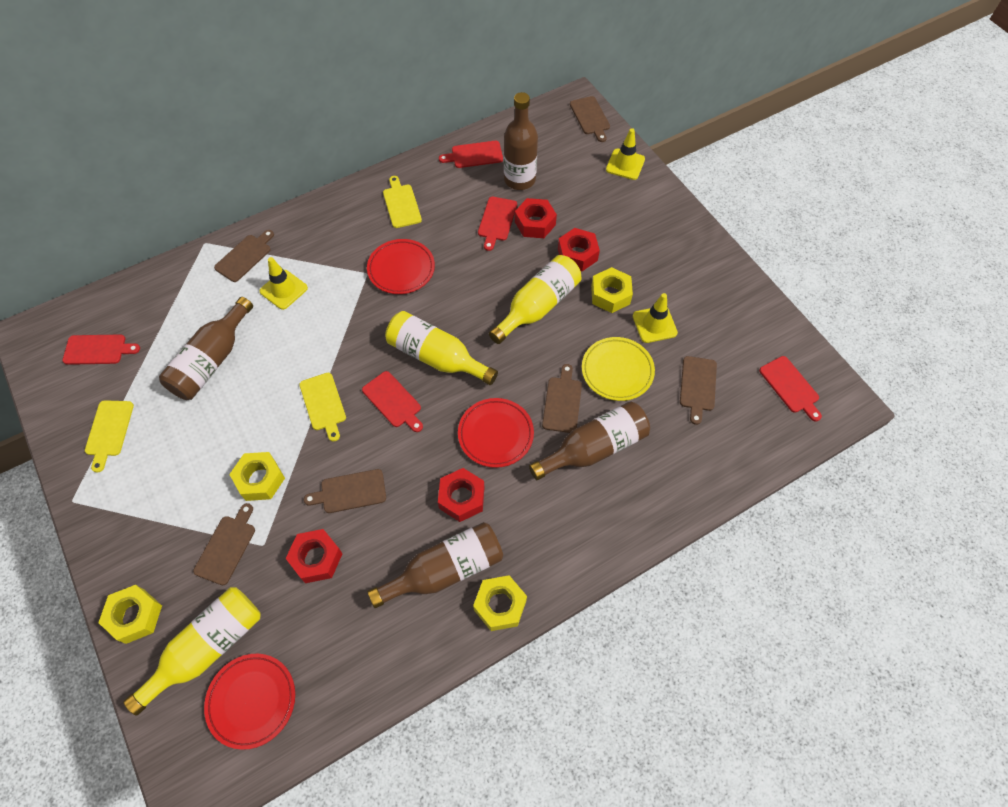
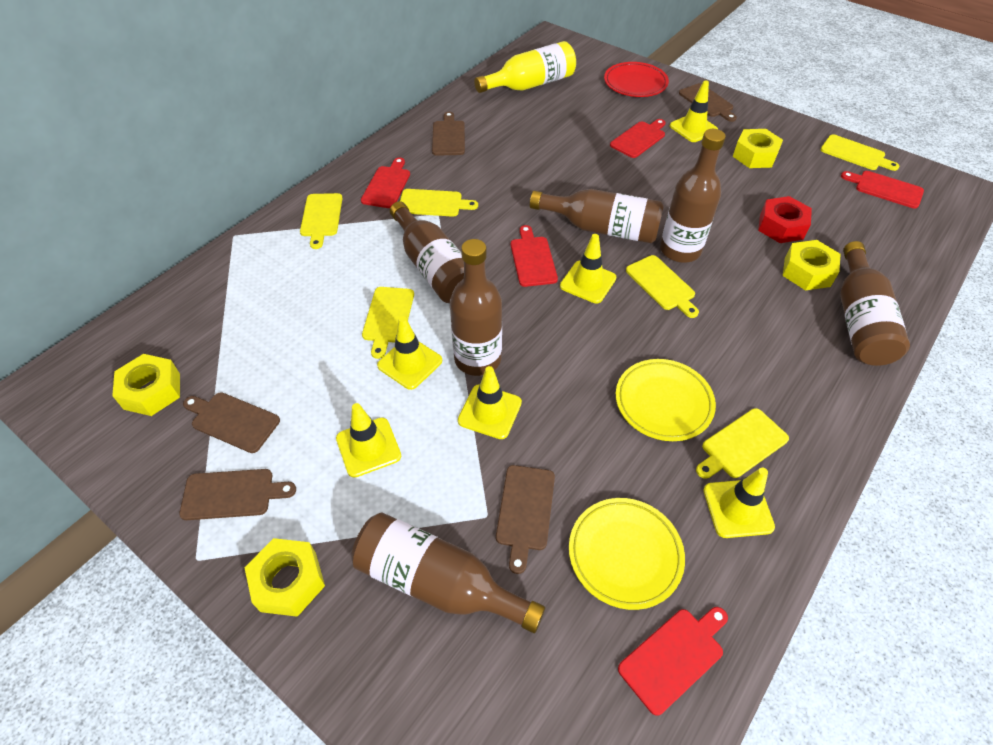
brown bottle: [159,297,253,400] [367,522,503,608] [504,92,538,190] [529,401,650,480] = 4 -> [351,513,545,633] [390,201,464,303] [450,239,502,376] [530,189,664,243] [660,129,726,263] [840,241,910,366] = 6
brown cutting board: [193,503,255,585] [214,230,274,282] [304,469,386,513] [542,364,582,433] [570,96,610,142] [680,356,717,425] = 6 -> [179,469,296,520] [183,392,280,453] [432,112,465,156] [496,465,555,574] [679,83,737,122] = 5
red nut: [285,529,342,583] [438,468,484,522] [515,198,557,238] [558,228,600,271] = 4 -> [758,196,812,243] = 1
red plate: [204,654,295,750] [367,239,435,294] [458,398,534,468] = 3 -> [604,62,669,97] = 1
yellow bottle: [124,587,261,716] [385,311,498,385] [489,255,582,344] = 3 -> [474,41,576,93] = 1
yellow cutting board: [85,400,134,473] [299,373,346,442] [383,176,422,228] = 3 -> [300,193,343,249] [362,287,414,359] [400,189,478,217] [626,255,699,318] [696,408,789,479] [821,134,899,171] = 6
yellow plate: [582,337,655,401] = 1 -> [569,498,685,610] [616,359,716,441] = 2
yellow traffic cone: [260,257,308,310] [606,128,645,180] [633,293,678,343] = 3 -> [336,403,401,478] [377,316,442,390] [458,366,522,439] [560,234,616,303] [670,80,718,142] [703,468,775,538] = 6

